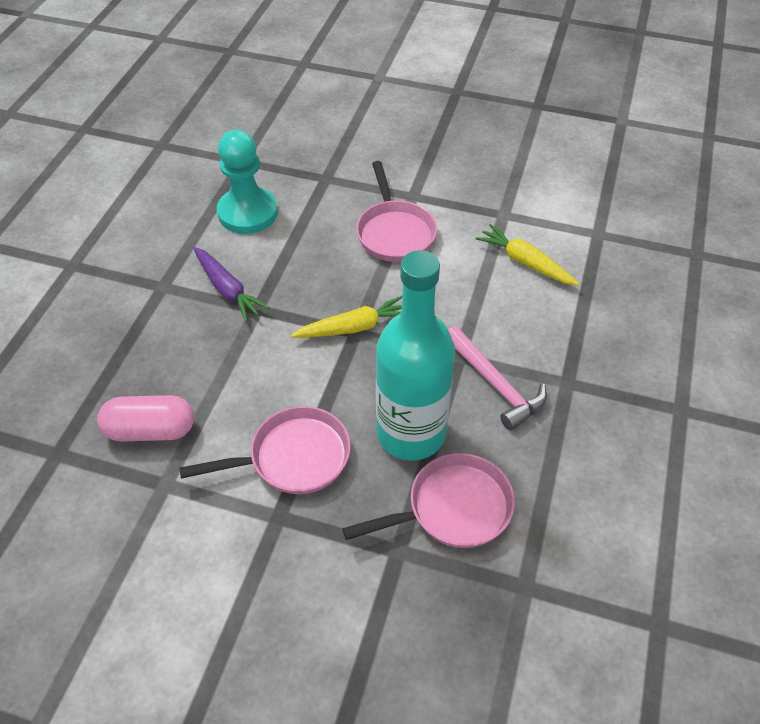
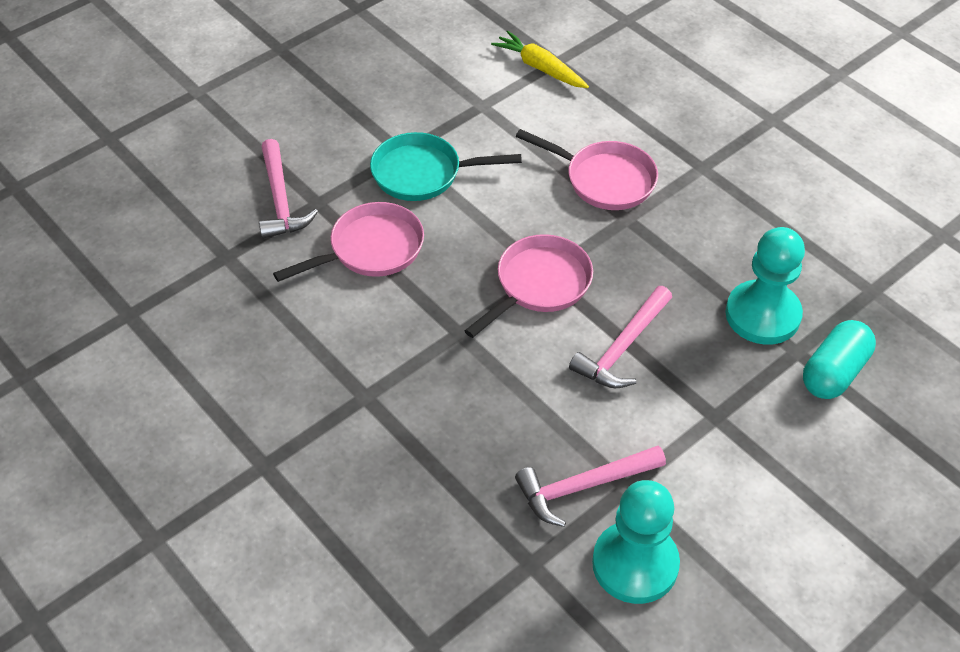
pink capsule: [97,395,194,442] = 1 -> none = 0
pink hammer: [448,326,547,430] = 1 -> [259,139,318,239] [515,446,666,527] [569,286,672,388] = 3
purple carrot: [193,247,270,322] = 1 -> none = 0
turquoise bottle: [376,250,455,461] = 1 -> none = 0
turquoise capsule: none = 0 -> [803,320,876,399] = 1
turquoise pan: none = 0 -> [370,132,522,201] = 1
turquoise pawn: [217,130,278,234] = 1 -> [592,480,680,604] [725,227,805,345] = 2
yellow carrot: [290,296,402,338] [475,224,579,286] = 2 -> [491,31,589,88] = 1

